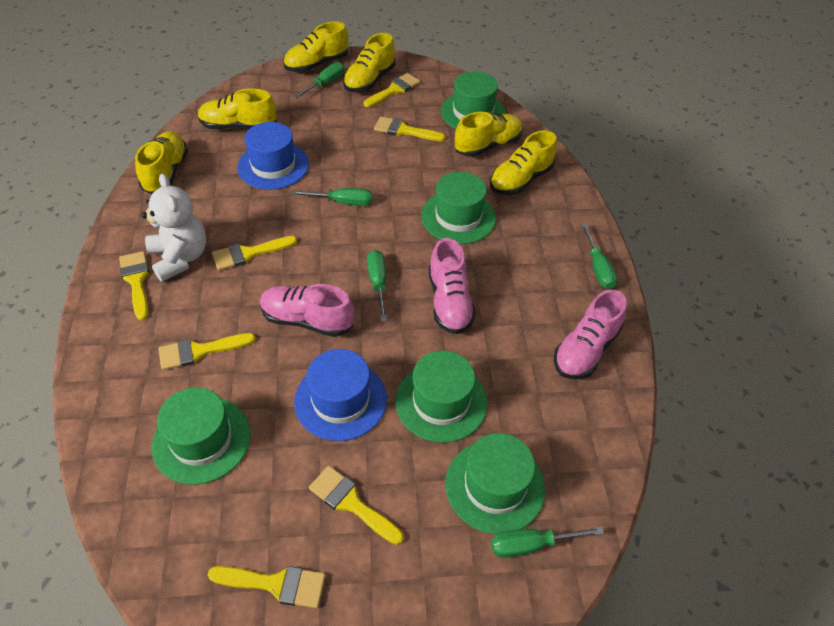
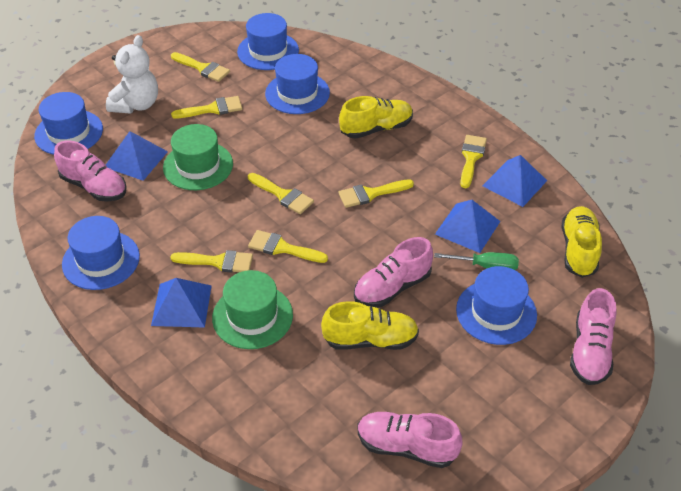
blue hat: [237,122,309,190] [294,349,387,441] = 2 -> [34,92,103,155] [62,216,140,290] [237,13,299,70] [265,54,330,114] [456,266,537,345] = 5
blue pyramid: none = 0 -> [106,131,168,181] [151,278,211,328] [435,200,500,253] [483,155,547,207] = 4
green hat: [152,387,251,485] [395,351,487,443] [421,172,496,244] [441,71,506,129] [446,433,545,534] = 5 -> [163,124,233,190] [212,270,293,349] = 2
green screwdriver: [292,188,372,206] [294,62,345,98] [367,250,387,322] [491,526,604,558] [581,223,617,289] = 5 -> [434,252,519,270] = 1
pink shoe: [260,284,354,337] [429,238,476,334] [554,290,627,379] = 3 -> [54,141,126,202] [354,237,433,307] [358,412,463,468] [570,288,616,385] = 4
yellow shoe: [135,131,188,194] [198,88,277,129] [284,21,348,72] [343,33,395,92] [455,112,523,157] [490,130,557,195] = 6 -> [321,301,419,350] [339,96,413,139] [562,206,602,278] = 3

